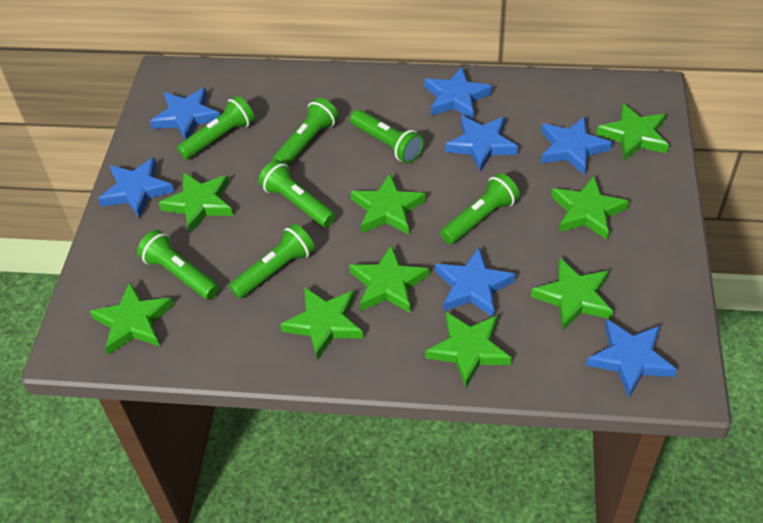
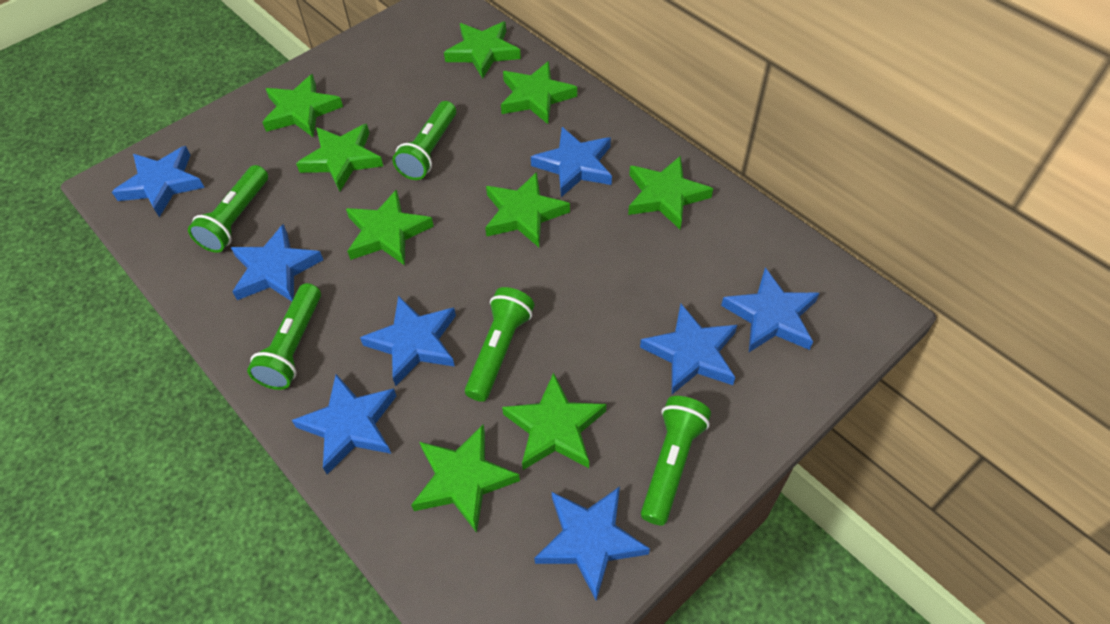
blue star: [98,157,174,218] [150,87,220,140] [424,67,492,120] [435,247,516,317] [445,115,518,172] [541,116,612,175] [586,319,677,398] = 7 -> [112,146,205,217] [231,224,323,301] [292,374,396,474] [360,295,456,386] [531,127,612,197] [534,486,650,601] [640,304,737,394] [721,267,819,352] = 8
green flashlight: [137,230,219,300] [177,96,255,160] [229,224,315,299] [258,160,335,227] [273,98,338,166] [350,110,424,163] [440,173,520,244] = 7 -> [188,165,268,253] [247,283,321,390] [393,101,456,180] [465,287,535,402] [641,396,711,526] = 5

